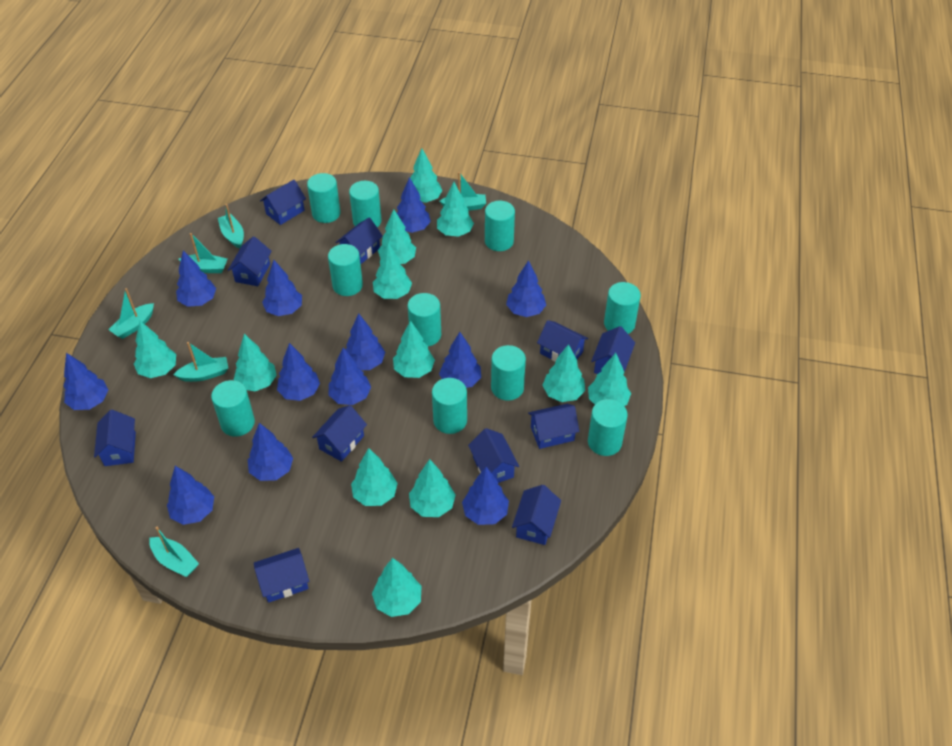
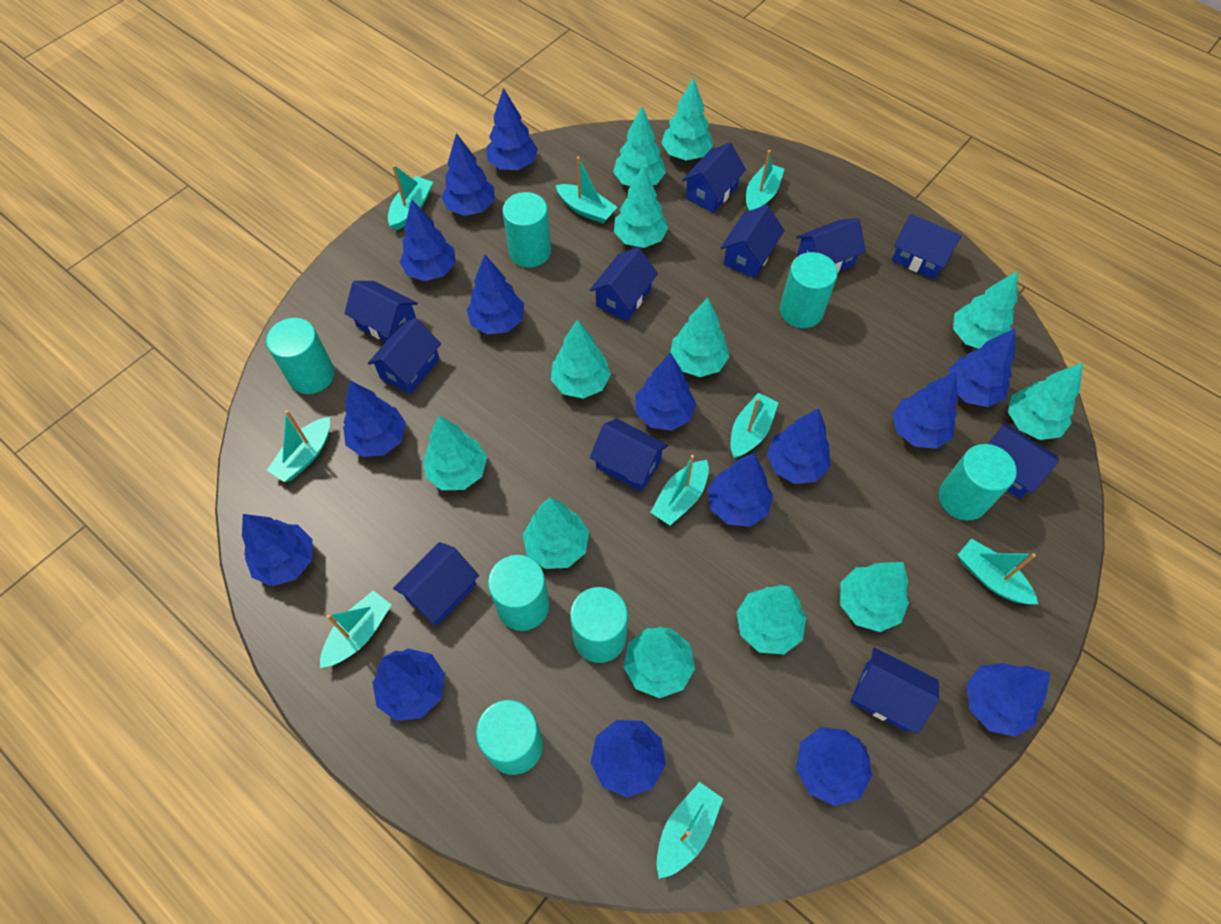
blue tree: [63,353,108,410] [167,466,214,525] [176,250,216,307] [248,423,293,481] [262,260,302,316] [277,343,320,401] [328,348,371,405] [345,313,385,370] [397,177,431,233] [439,332,481,388] [462,467,509,525] [506,260,546,317] = 12 -> [242,514,312,586] [343,380,406,457] [372,648,445,721] [400,199,456,281] [441,133,494,216] [466,255,524,334] [486,88,538,170] [590,720,666,798] [635,353,696,431] [708,453,773,527] [767,408,830,484] [796,727,872,806] [892,372,958,449] [948,328,1015,407] [966,663,1050,737] = 15
turquoise boat: [108,288,154,339] [149,527,199,577] [173,342,228,382] [178,233,228,273] [218,204,244,248] [440,172,486,211] = 6 -> [267,410,330,482] [320,591,391,668] [388,165,433,230] [556,157,617,224] [650,455,709,525] [657,782,723,879] [730,393,779,458] [746,150,784,211] [958,538,1038,604] = 9
turquoise cylinder: [211,380,255,437] [307,173,341,223] [328,244,363,296] [349,181,382,227] [408,293,441,346] [432,378,467,434] [485,201,515,251] [491,345,526,401] [588,399,628,456] [604,282,641,334] = 10 -> [266,318,334,394] [476,700,543,775] [488,555,549,631] [502,192,551,268] [570,587,628,663] [780,252,838,328] [939,444,1017,520] = 7

